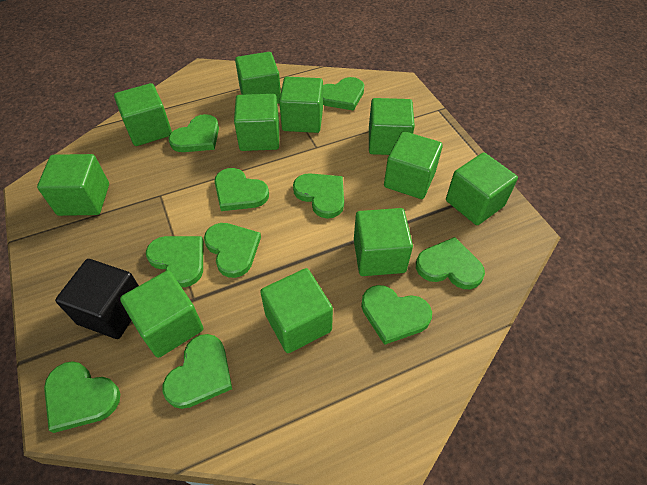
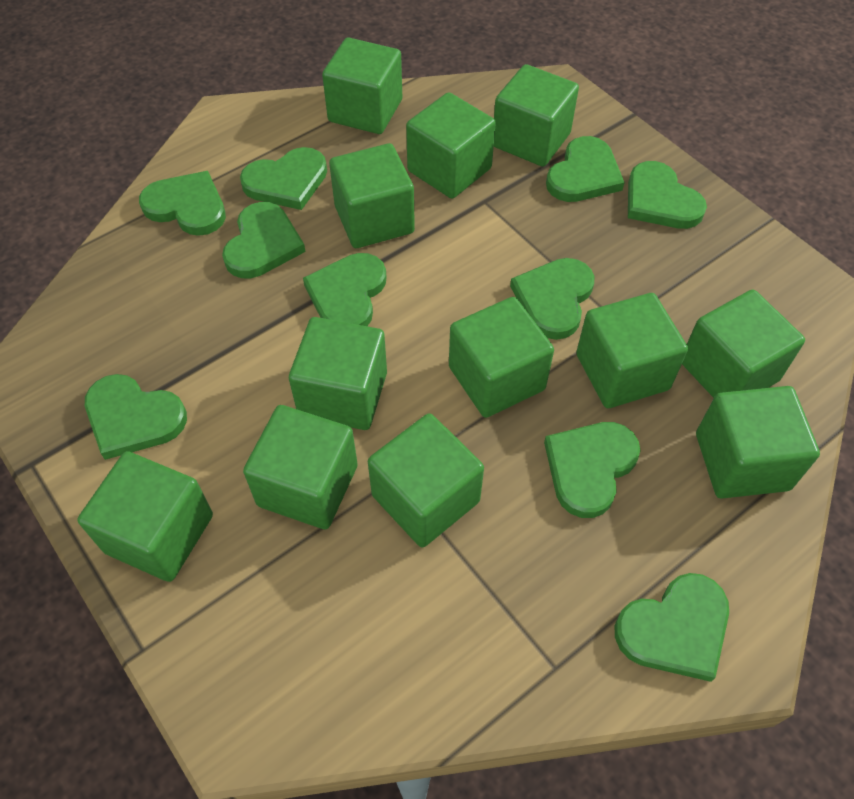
black cube: [55,259,139,339] = 1 -> none = 0
green cube: [37,154,109,216] [114,83,172,146] [120,271,203,358] [234,94,279,151] [235,52,281,104] [260,268,333,353] [279,77,323,133] [354,208,413,276] [369,98,415,155] [384,131,443,199] [446,153,518,225] = 11 -> [77,451,213,582] [243,405,358,529] [289,317,387,430] [322,37,402,134] [329,143,415,248] [368,413,484,548] [406,92,496,199] [449,297,554,418] [494,64,579,167] [576,293,688,408] [682,290,805,398] [696,386,820,499] = 12

